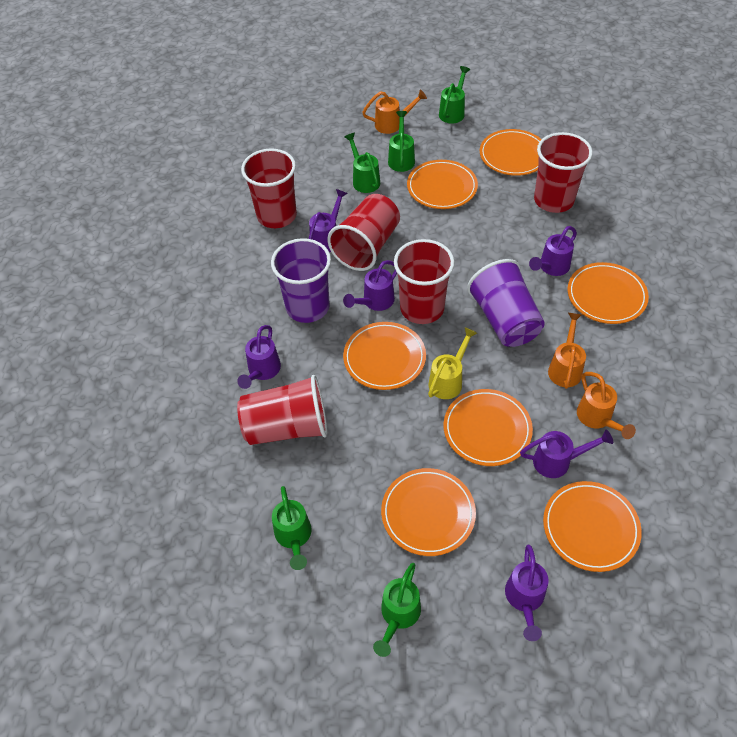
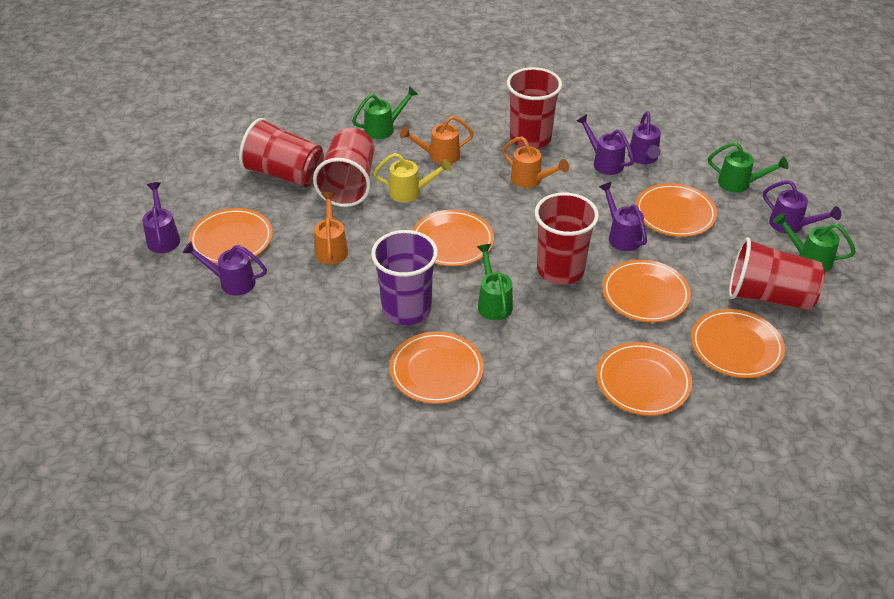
green watering can: [272,486,312,570] [344,133,380,193] [373,563,421,657] [388,111,415,172] [439,66,470,123] = 5 -> [352,86,419,139] [477,244,513,320] [708,142,789,192] [773,213,856,272] = 4
purple cup: [271,238,331,323] [467,259,545,347] = 2 -> [371,230,438,325] = 1

